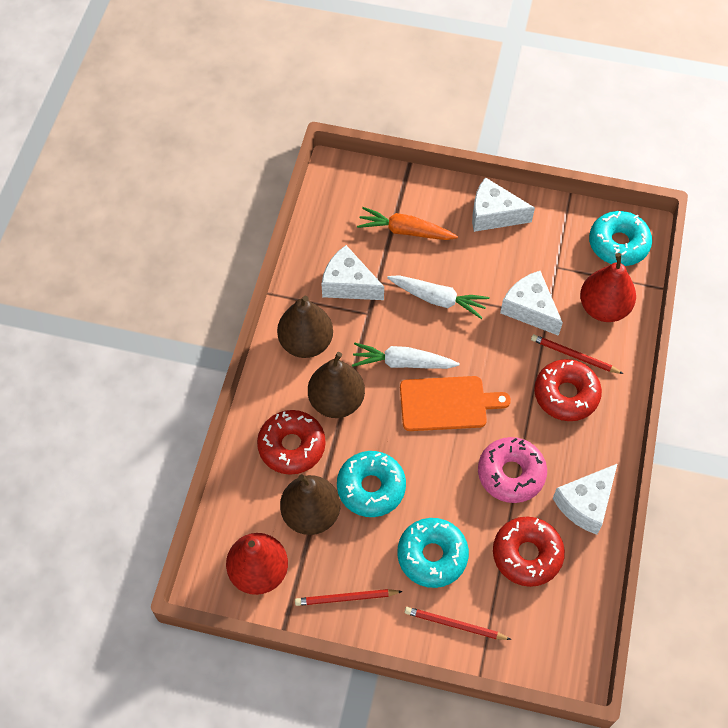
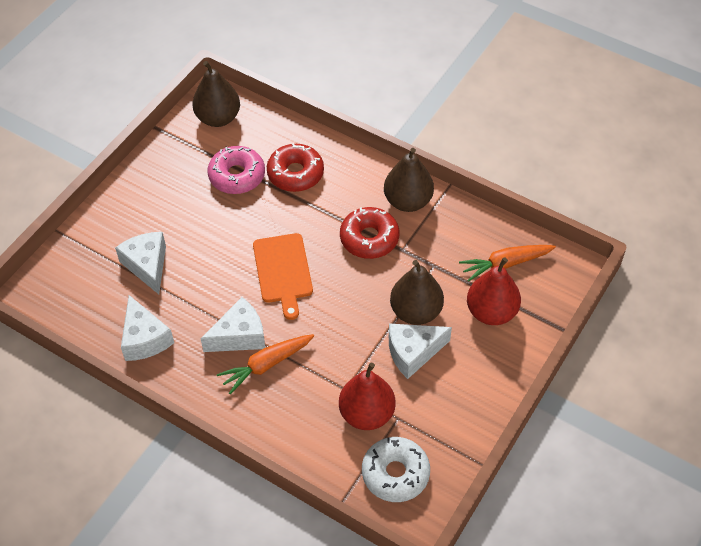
orange carrot: [357,207,458,240] = 1 -> [217,334,314,394] [459,245,556,282] = 2
red donut: [257,410,326,475] [493,517,565,587] [534,359,602,421] = 3 -> [267,144,324,192] [340,207,399,259] = 2
red pencil: [295,589,403,606] [405,607,511,640] [531,334,623,374] = 3 -> none = 0
turquoise donut: [337,451,406,517] [397,518,469,588] [589,211,652,266] = 3 -> none = 0
white carrot: [352,342,460,369] [387,275,489,319] = 2 -> none = 0
white donut: none = 0 -> [362,437,430,502] = 1

